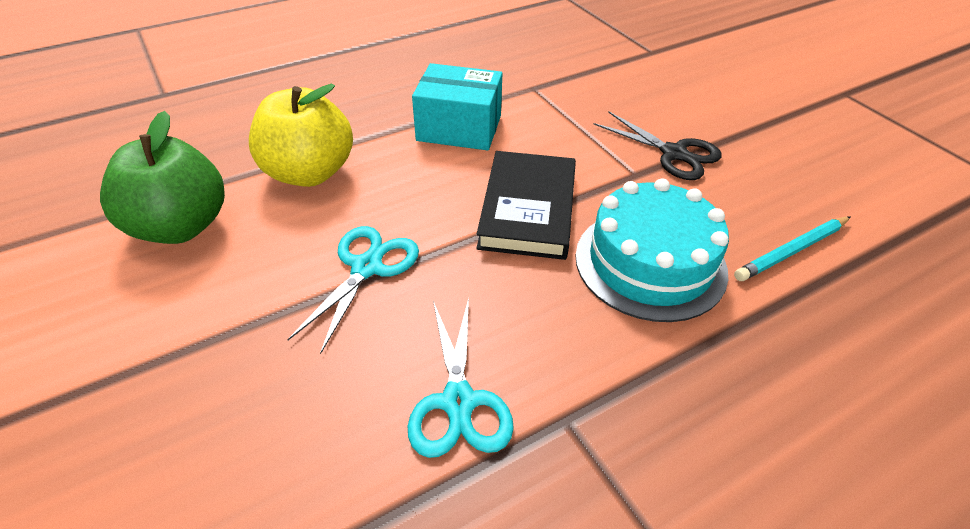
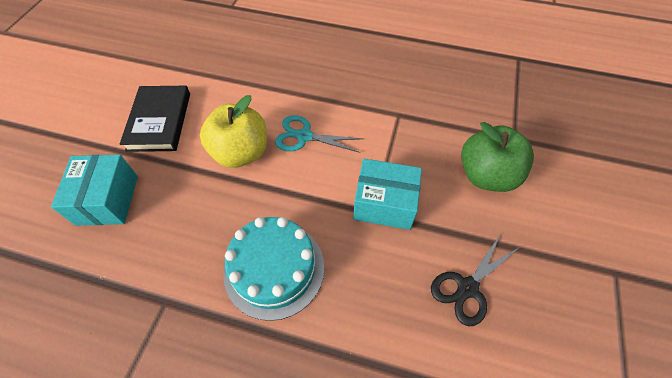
turquoise box: [412,63,502,151] = 1 -> [51,155,138,226] [353,159,422,230] = 2
turquoise pencil: [734,216,851,281] = 1 -> none = 0
turquoise scissors: [287,226,419,355] [408,298,514,458] = 2 -> [275,115,363,153] = 1

